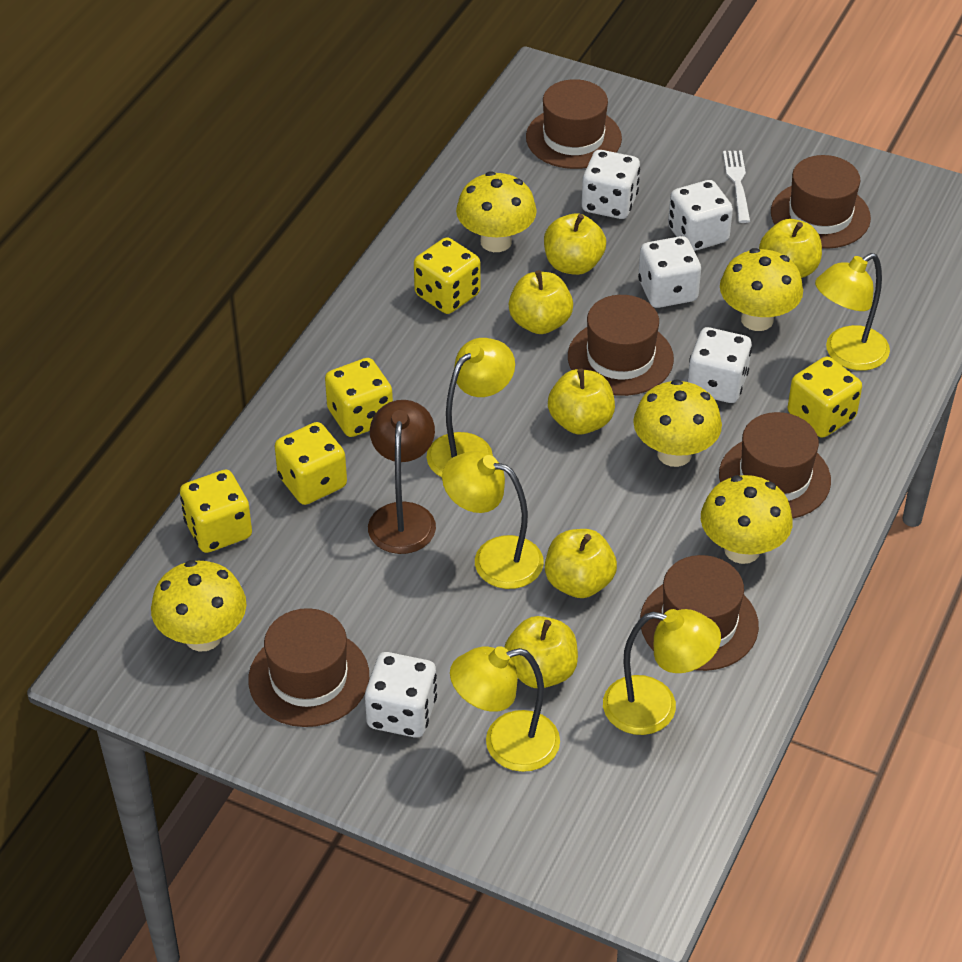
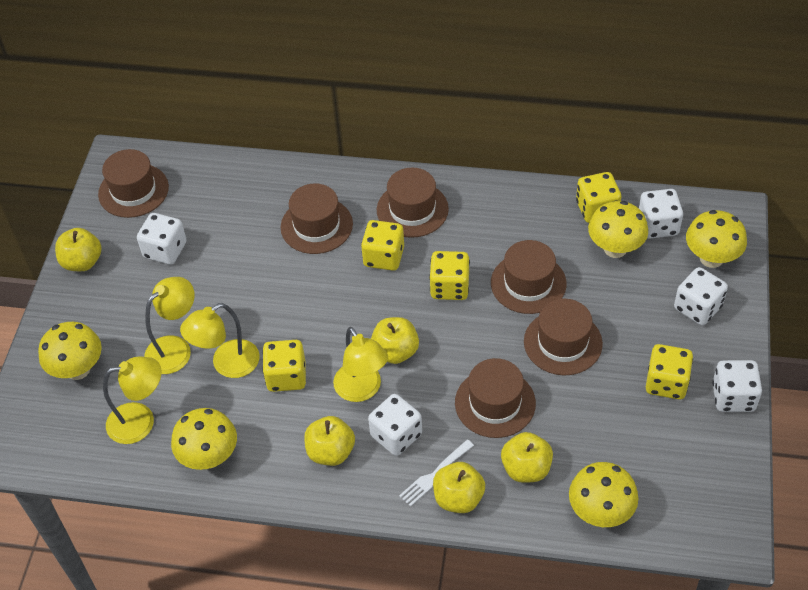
brown lamp: [368,400,436,554] = 1 -> none = 0
yellow apple: [504,616,578,688] [509,270,573,334] [544,213,606,275] [545,529,617,598] [548,369,615,434] [759,219,822,278] = 6 -> [55,228,101,271] [304,416,355,466] [371,317,419,364] [433,462,485,513] [501,432,553,483] = 5
yellow lamp: [427,338,515,477] [442,451,544,589] [450,646,560,772] [603,609,721,735] [815,253,890,371] = 5 -> [103,356,161,444] [144,277,195,374] [180,303,260,378] [333,327,388,402] = 4

